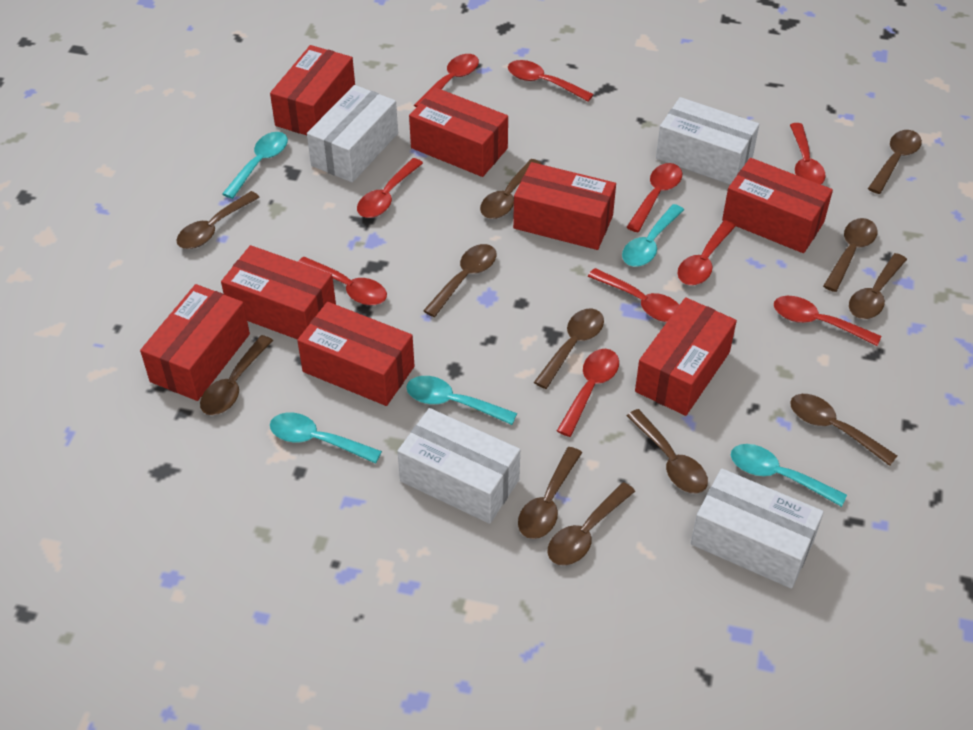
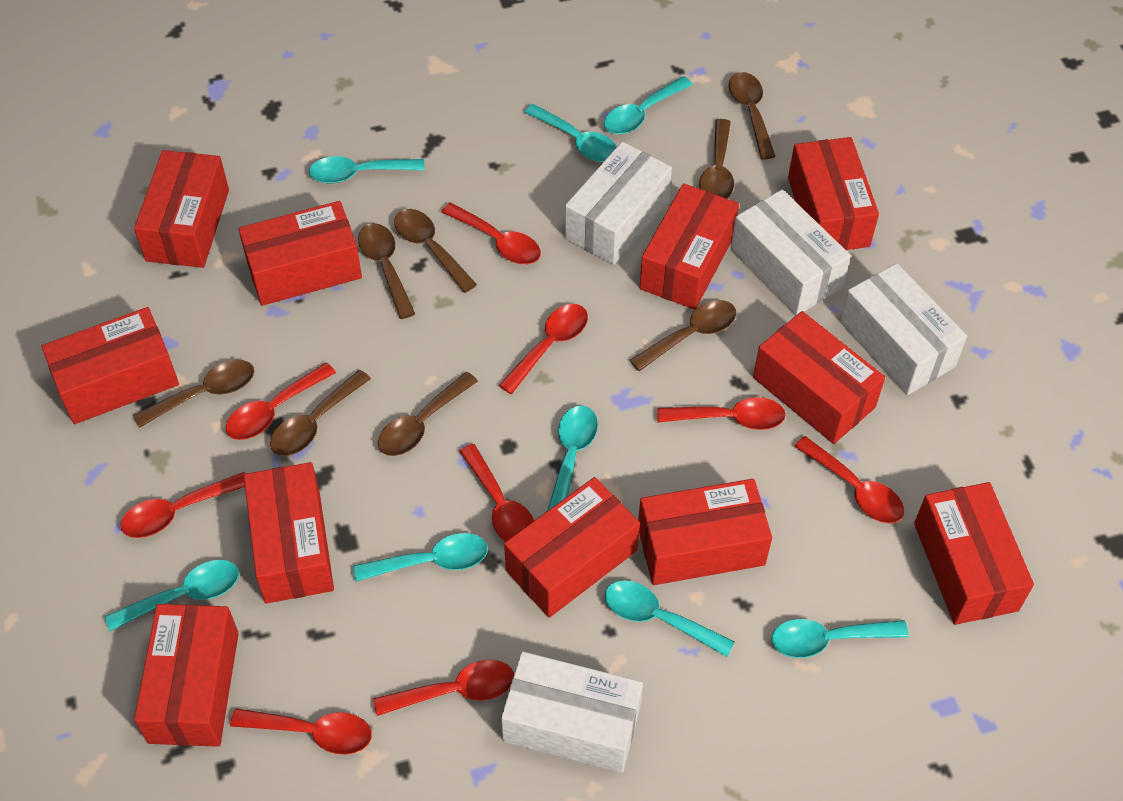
brown spoon: [176,191,260,249] [200,335,273,415] [423,244,496,317] [480,159,541,219] [518,447,582,539] [534,309,604,389] [548,482,635,565] [627,409,708,494] [790,394,897,466] [823,218,877,292] [849,253,907,319] [868,130,922,194] = 12 -> [133,360,254,428] [270,370,371,456] [358,223,415,319] [378,372,478,456] [394,209,477,293] [630,300,736,372] [699,119,734,199] [729,72,776,160] = 8
red box: [140,284,250,401] [221,245,336,340] [270,45,355,135] [297,302,414,406] [409,88,508,177] [513,162,616,250] [635,297,737,416] [722,158,833,253] = 8 -> [42,307,179,424] [134,150,229,268] [134,604,239,747] [238,201,362,306] [244,462,334,603] [504,477,640,618] [638,479,772,585] [639,183,739,310] [753,311,885,444] [788,137,879,250] [914,482,1034,625] = 11
red spoon: [298,257,387,305] [357,158,423,218] [414,54,479,107] [508,60,594,101] [557,349,619,437] [588,268,679,322] [626,163,682,232] [677,220,736,285] [774,296,881,346] [790,123,826,184] = 10 -> [120,472,245,538] [226,362,336,440] [230,708,372,755] [373,660,514,716] [442,203,541,264] [459,444,534,542] [499,304,588,394] [657,397,786,430] [794,436,904,523] = 9
turquoise spoon: [222,132,288,199] [270,413,382,464] [406,376,517,425] [622,204,684,267] [731,444,847,507] = 5 -> [105,560,239,631] [309,156,425,183] [353,533,488,582] [524,104,617,162] [547,406,598,511] [604,76,693,134] [605,581,734,657] [772,619,909,658] = 8

